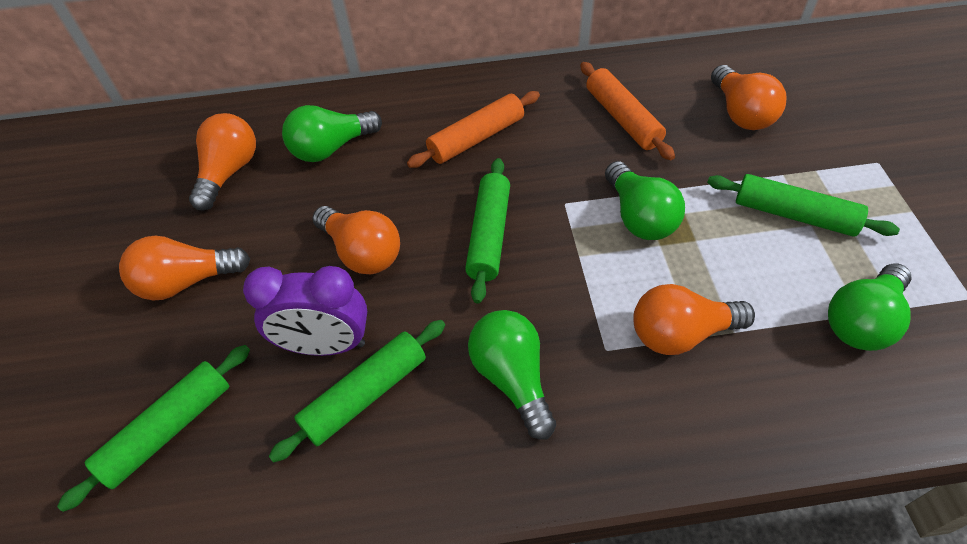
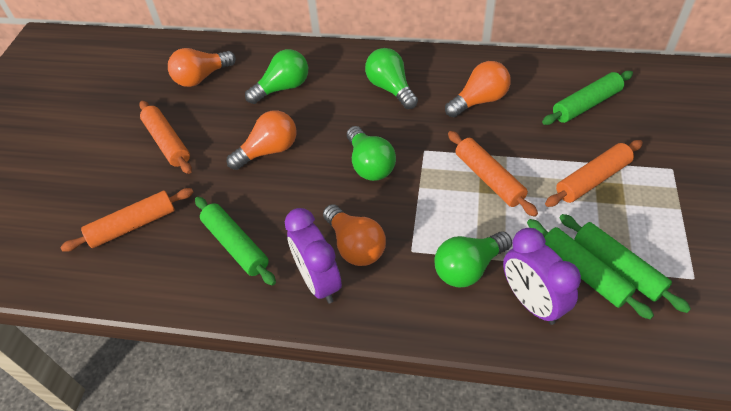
orange light bulb: [119,236,250,301] [189,113,256,211] [313,206,400,274] [633,284,755,355] [711,65,787,130] = 5 -> [168,48,236,87] [227,110,297,170] [323,204,386,266] [445,61,511,117] = 4
orange rolling pin: [407,91,540,168] [580,62,675,160] = 2 -> [60,188,194,252] [139,101,192,174] [448,131,538,217] [545,140,643,207] = 4
purple clock: [243,266,367,356] = 1 -> [285,208,342,303] [503,228,581,325] = 2

